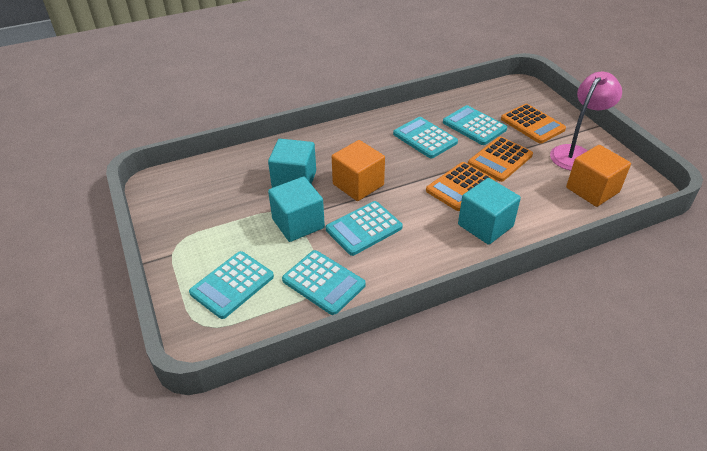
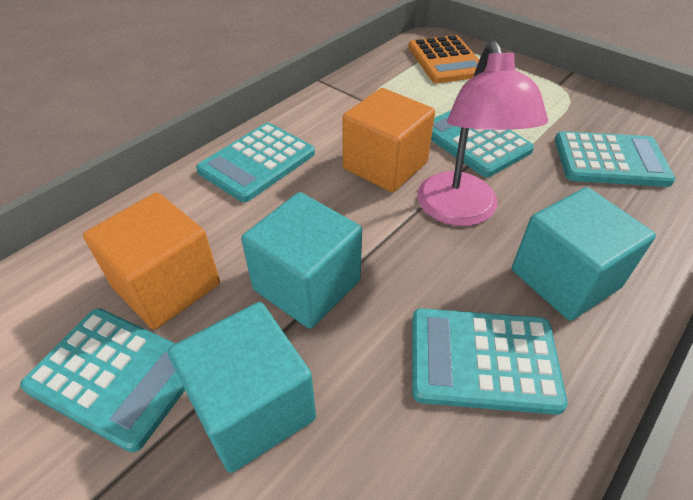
orange calculator: [426,162,496,211] [468,137,533,182] [501,104,566,144] = 3 -> [408,35,486,83] = 1

